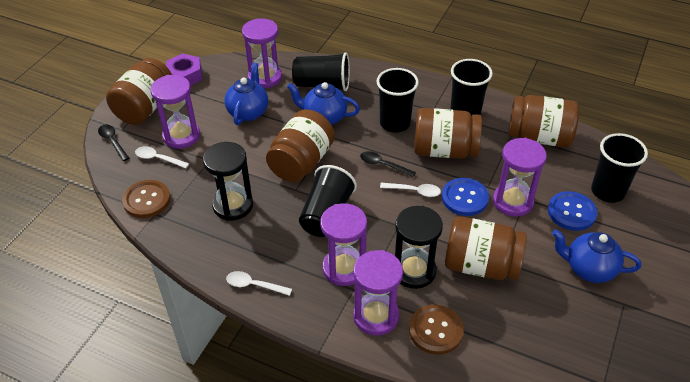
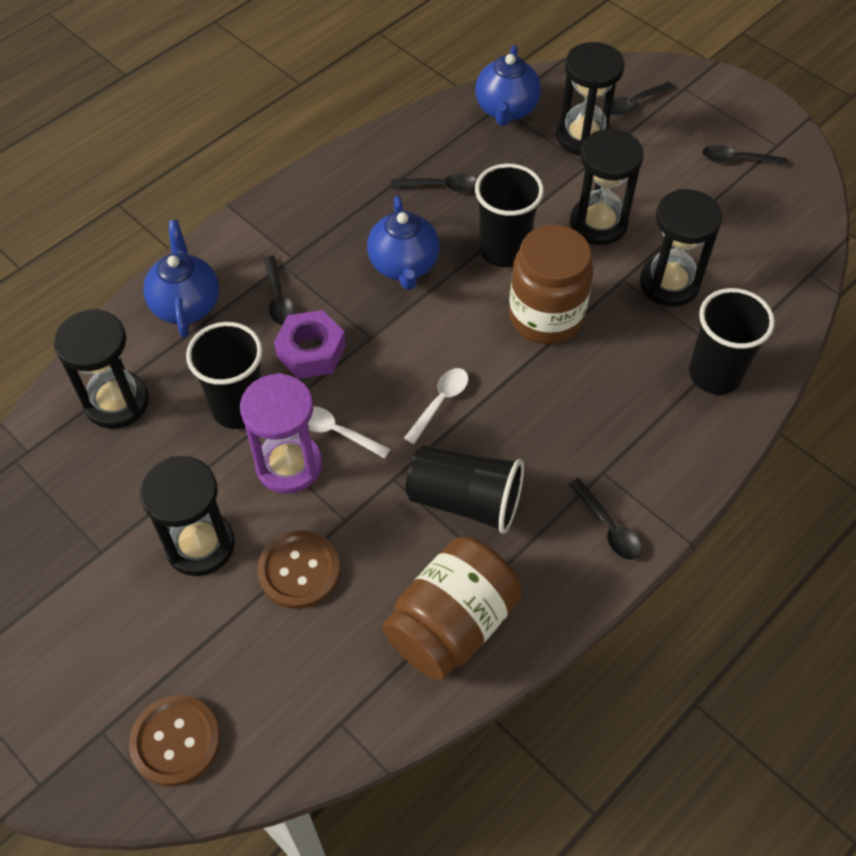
black cup: [292,52,350,91] [299,165,357,237] [376,68,419,133] [450,59,493,116] [591,133,648,203] = 5 -> [186,322,263,429] [406,445,524,534] [475,164,544,267] [689,288,775,395] = 4
black hourglass: [203,142,253,221] [395,206,443,289] = 2 -> [54,309,149,429] [140,456,235,576] [556,42,625,155] [570,128,644,245] [640,189,722,307] = 5
black spoon: [98,125,129,161] [360,151,416,177] = 2 -> [264,256,296,325] [391,173,477,192] [569,478,642,560] [611,82,674,116] [702,145,788,166] = 5
blue button: [442,178,489,216] [548,191,597,231] = 2 -> none = 0
brown jar: [106,58,172,125] [266,109,335,182] [414,108,482,159] [445,216,527,280] [508,95,579,147] = 5 -> [382,537,522,681] [509,225,593,344] = 2
purple hourglass: [151,75,200,149] [242,18,282,88] [320,203,367,286] [353,250,403,336] [493,138,547,217] = 5 -> [240,373,322,494] = 1
white spoon: [135,146,189,168] [226,271,292,296] [380,183,441,197] = 3 -> [308,406,390,459] [404,368,468,444] = 2

